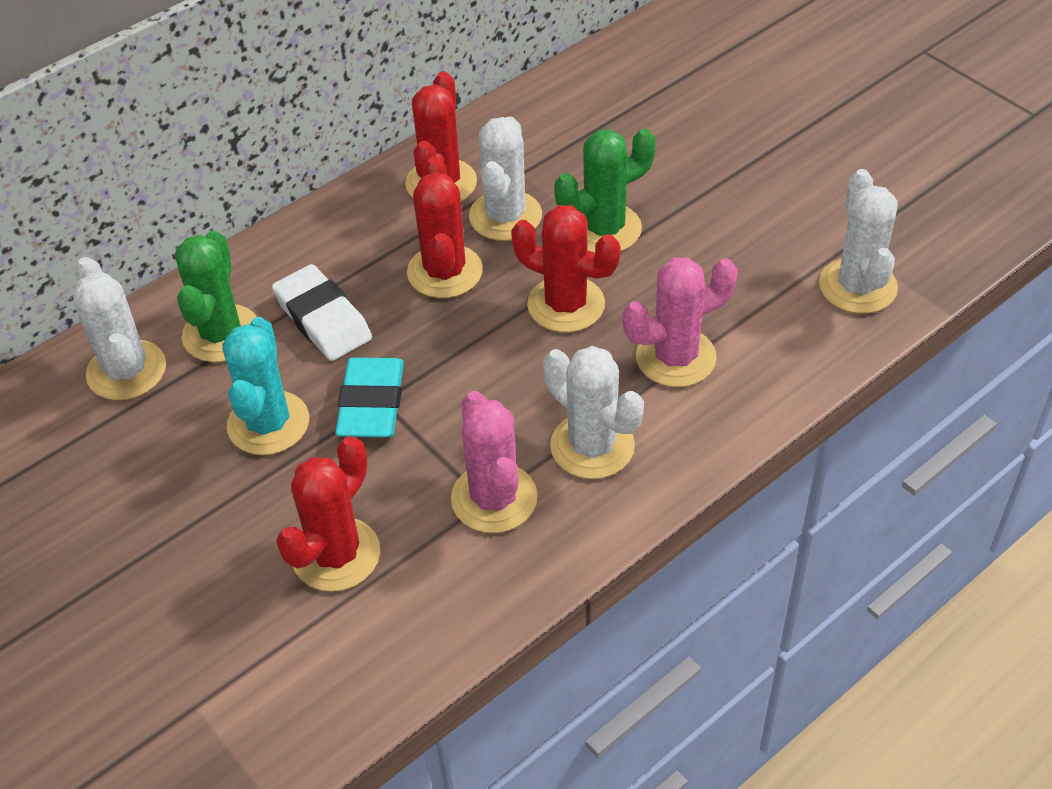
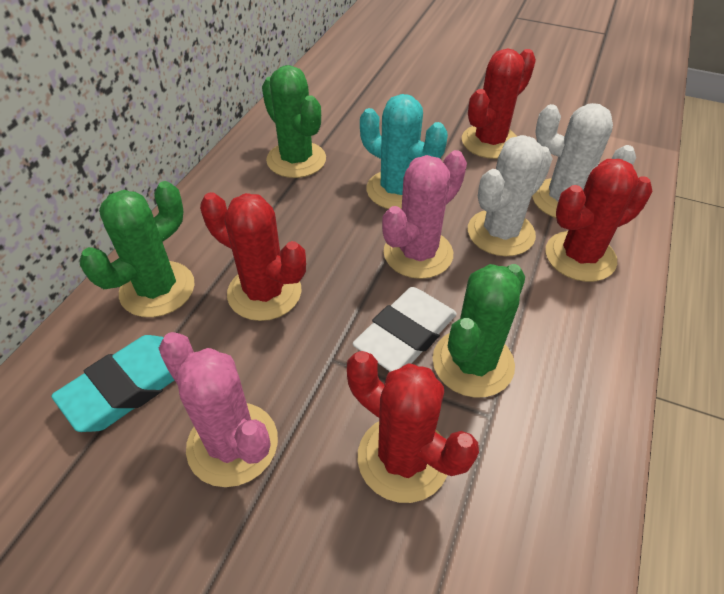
green cactus: [175,231,257,362] [554,129,656,253] = 2 -> [80,181,195,317] [262,65,326,178] [433,264,525,398] = 3
white cactus: [73,257,166,400] [469,117,542,241] [543,346,644,479] [819,169,898,314] = 4 -> [468,135,553,256] [532,103,636,218] = 2

